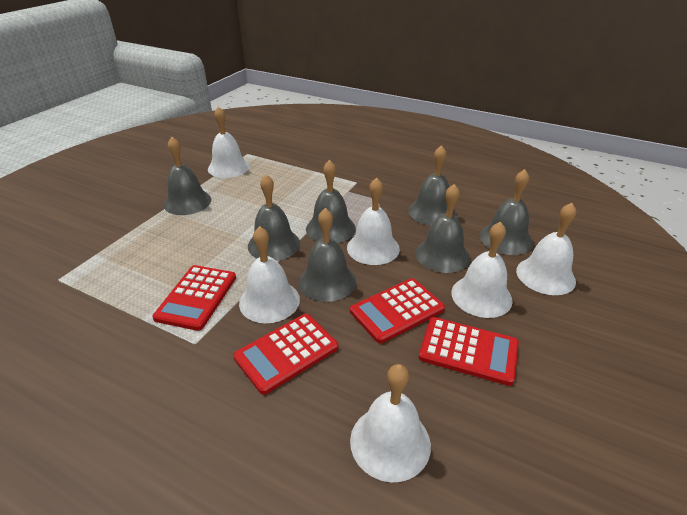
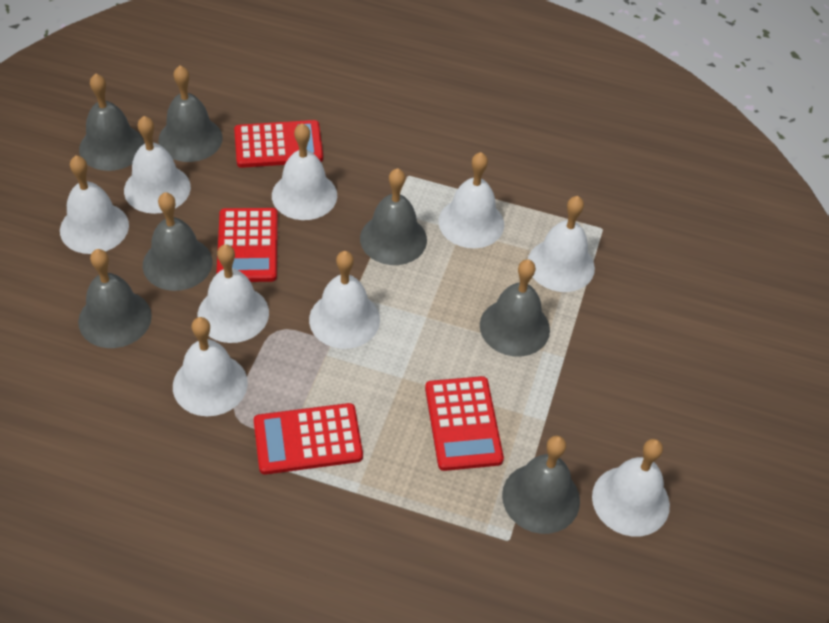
white bell: [208,106,250,178] [239,226,300,323] [347,178,400,265] [350,364,431,482] [451,221,513,318] [516,203,576,295] = 6 -> [60,156,129,254] [124,116,191,214] [173,317,248,416] [198,244,269,343] [272,123,337,220] [309,251,380,349] [438,152,504,248] [528,196,595,292] [592,439,670,537] = 9

